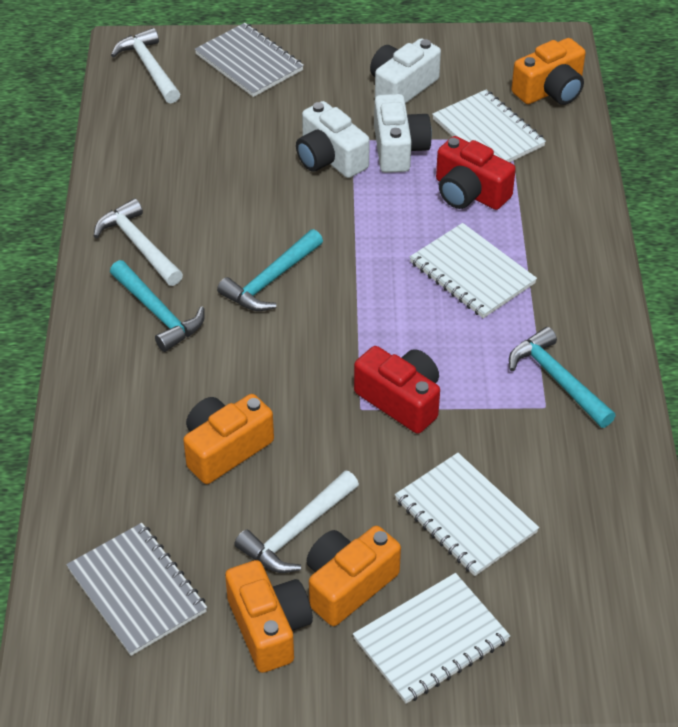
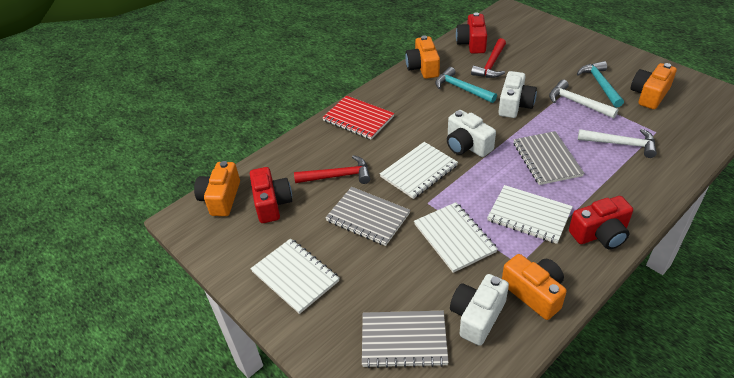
grey notebook: [66,523,207,656] [195,23,304,97] = 2 -> [325,187,410,246] [362,311,449,368] [513,131,584,185] = 3
red camera: [354,346,440,434] [436,136,516,210] = 2 -> [250,167,292,223] [456,12,487,54] [569,196,633,249] = 3
red hammer: none = 0 -> [294,155,370,184] [471,38,506,78] = 2
red notebook: none = 0 -> [322,95,394,139] = 1
turquoise hammer: [110,260,205,352] [217,229,323,311] [509,327,616,428] = 3 -> [435,67,497,103] [577,61,624,108] = 2
white hammer: [94,198,183,286] [111,28,180,103] [234,471,359,573] = 3 -> [549,80,619,118] [578,129,657,158] = 2

